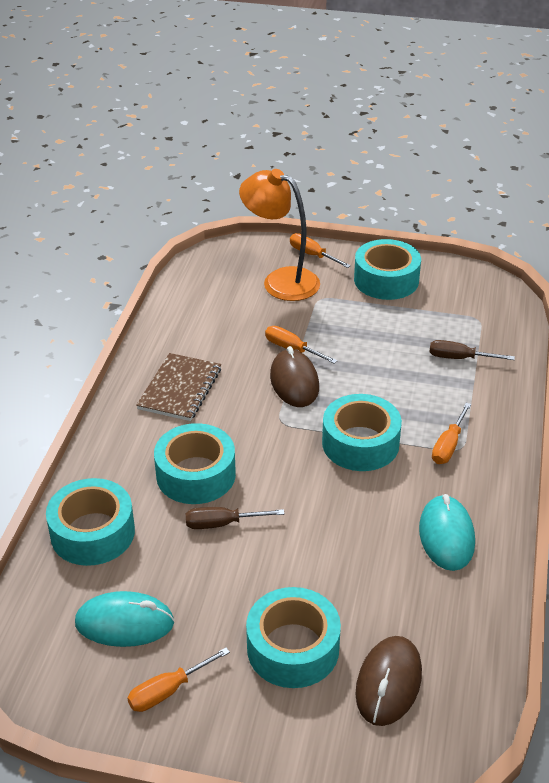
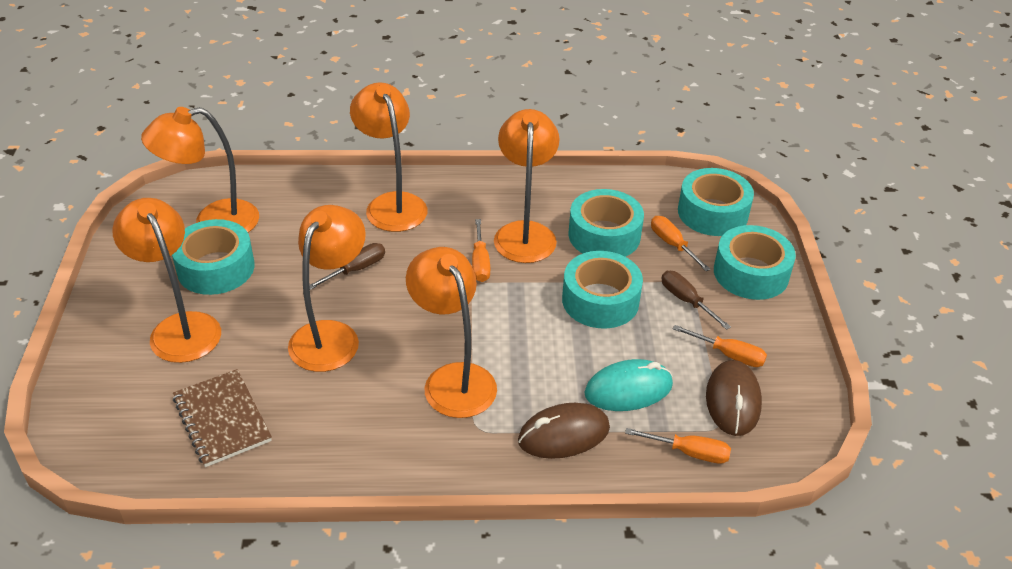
orange lamp: [239,169,320,301] = 1 -> [112,198,221,363] [141,107,259,233] [288,205,366,372] [350,82,428,232] [406,247,497,418] [494,109,560,263] = 6
turquoise mouse: [75,591,174,647] [419,494,475,571] = 2 -> [585,359,673,411] = 1

